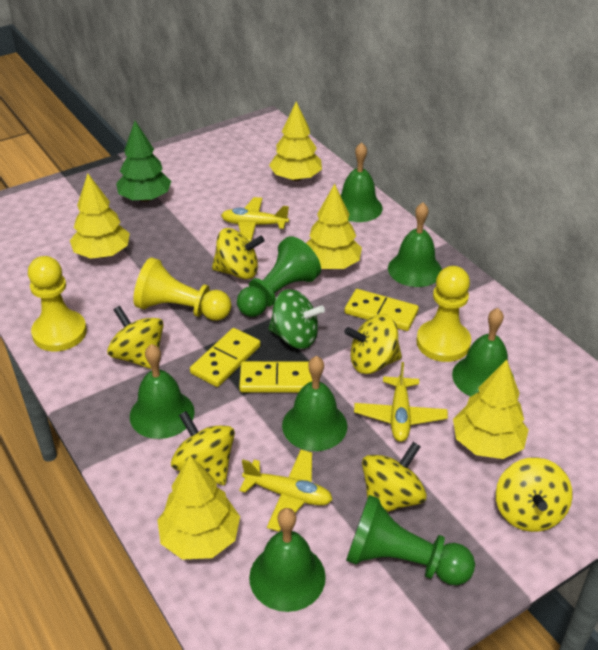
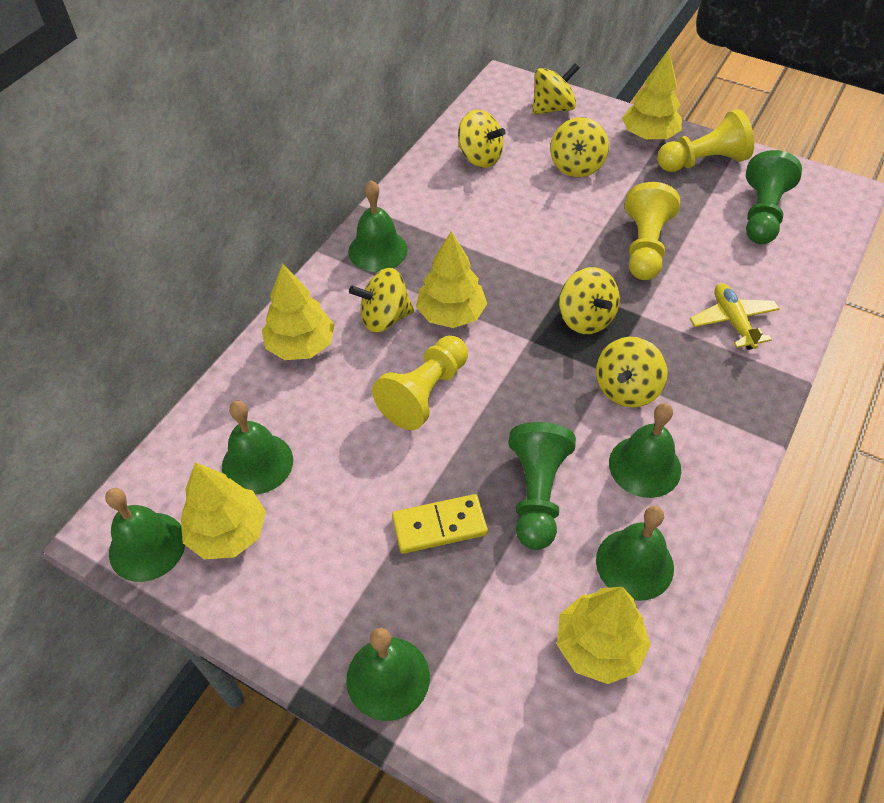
green spinning top: [268,289,325,349] = 1 -> none = 0
green tree: [116,121,171,202] = 1 -> none = 0
yellow domino: [190,328,261,387] [239,361,312,393] [345,289,419,331] = 3 -> [392,494,488,554] = 1
yellow plane: [221,197,289,241] [239,450,333,532] [354,362,448,442] = 3 -> [690,283,779,350] = 1

